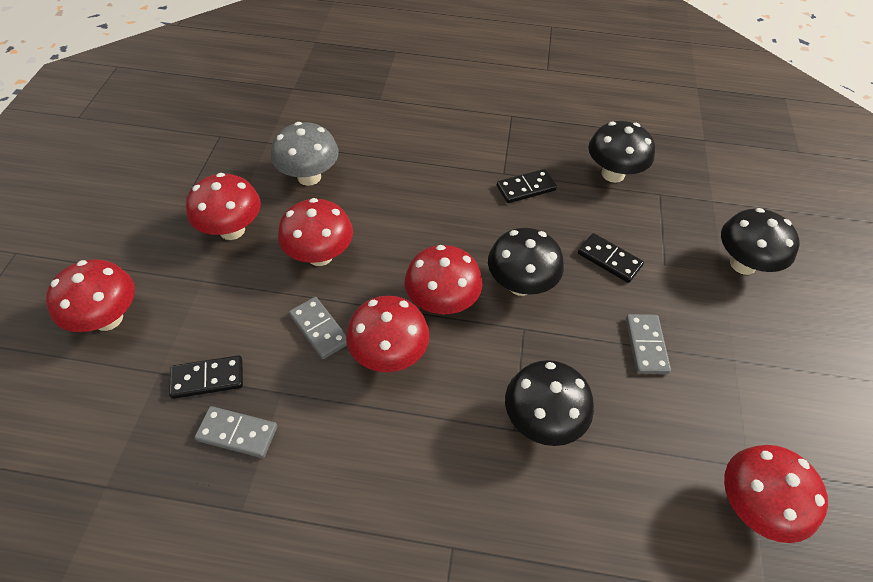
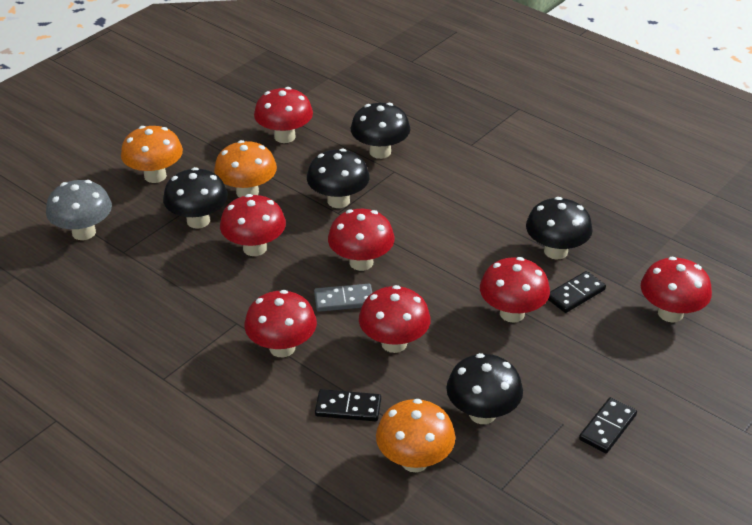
black mushroom: [488,228,564,296] [505,360,594,446] [588,121,655,183] [721,208,799,275] = 4 -> [163,167,228,229] [307,149,369,208] [350,103,410,159] [446,353,523,424] [526,197,593,260] = 5
grey domino: [194,406,277,458] [289,297,347,359] [626,314,671,374] = 3 -> [314,284,372,312] = 1
orange mushroom: none = 0 -> [121,126,183,183] [214,140,277,198] [376,399,456,472] = 3
red mushroom: [46,259,135,332] [186,173,261,240] [278,198,353,266] [346,296,429,372] [405,245,483,314] [724,445,828,543] = 6 -> [220,194,286,256] [244,290,317,357] [254,87,313,143] [328,209,395,271] [359,285,431,353] [480,257,550,323] [641,257,712,323] = 7

